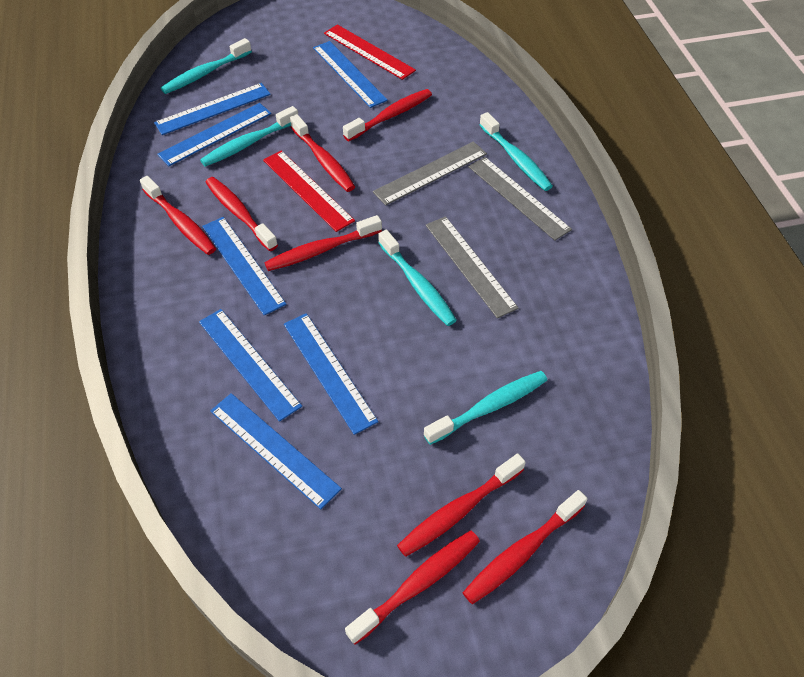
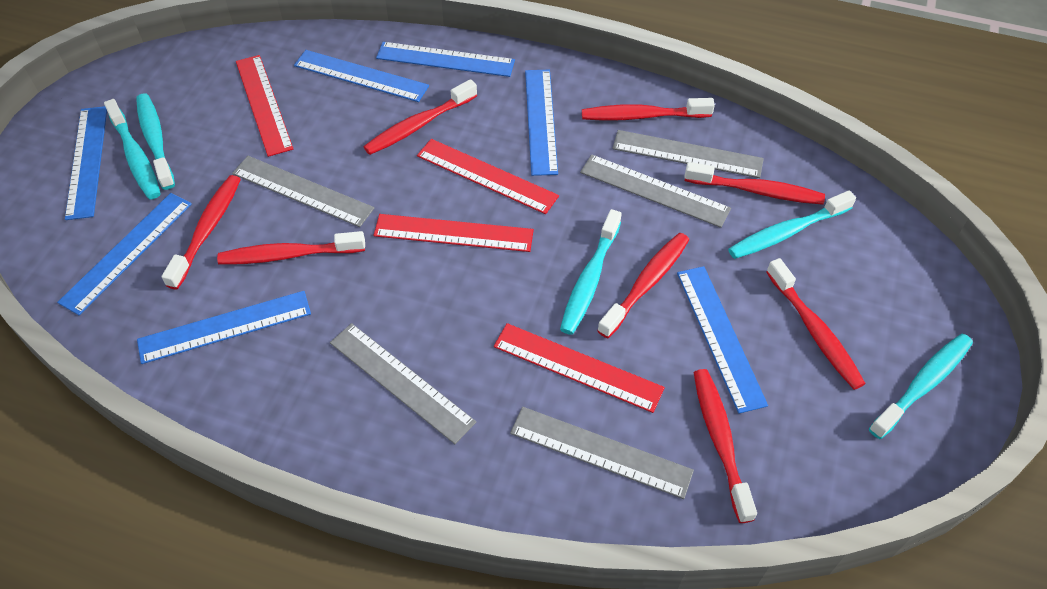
grey ruler: [373,141,487,205] [426,216,519,318] [468,157,572,241] = 3 -> [232,156,374,227] [330,323,476,444] [510,407,694,499] [580,155,731,228] [612,130,764,178] = 5
red ruler: [263,150,355,232] [324,25,416,80] = 2 -> [236,55,293,157] [374,214,534,252] [417,139,559,214] [494,323,665,413] = 4

